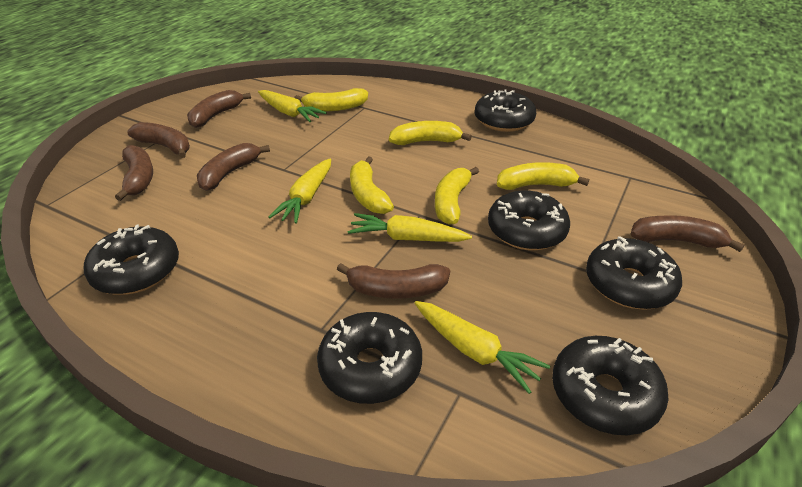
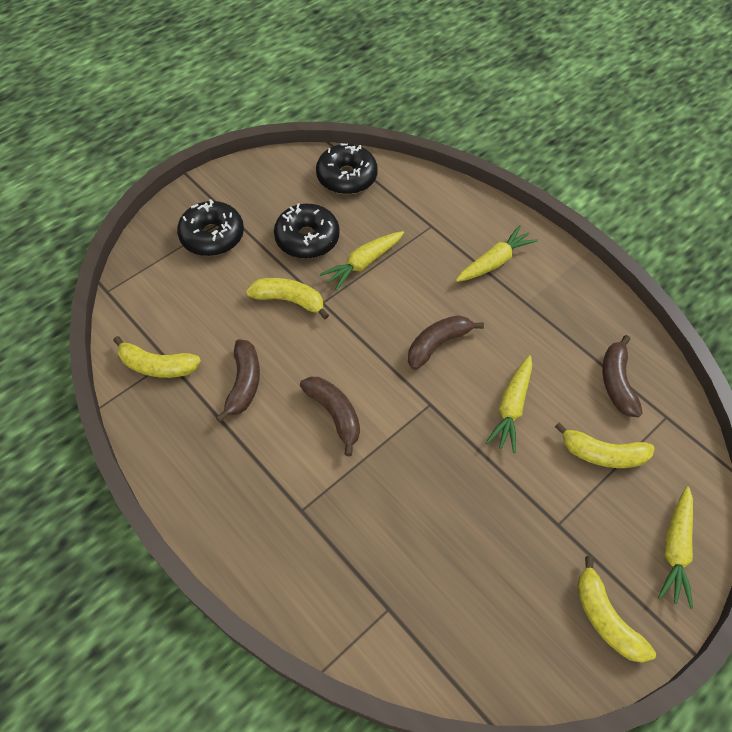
black donut: [84,225,179,295] [317,312,422,404] [475,89,536,132] [488,190,570,251] [552,336,669,435] [586,236,682,310] = 6 -> [177,199,244,256] [274,204,340,259] [316,143,378,194] = 3
brown banana: [115,145,153,201] [127,122,190,158] [187,90,251,128] [197,143,270,191] [337,263,450,299] [631,215,744,252] = 6 -> [216,339,260,422] [300,377,360,456] [408,315,484,370] [603,335,643,418] = 4
yellow banana: [294,88,368,112] [350,156,394,214] [389,121,472,145] [435,167,479,225] [497,162,589,190] = 5 -> [113,336,201,378] [246,278,329,319] [555,423,655,468] [577,556,656,663] = 4

